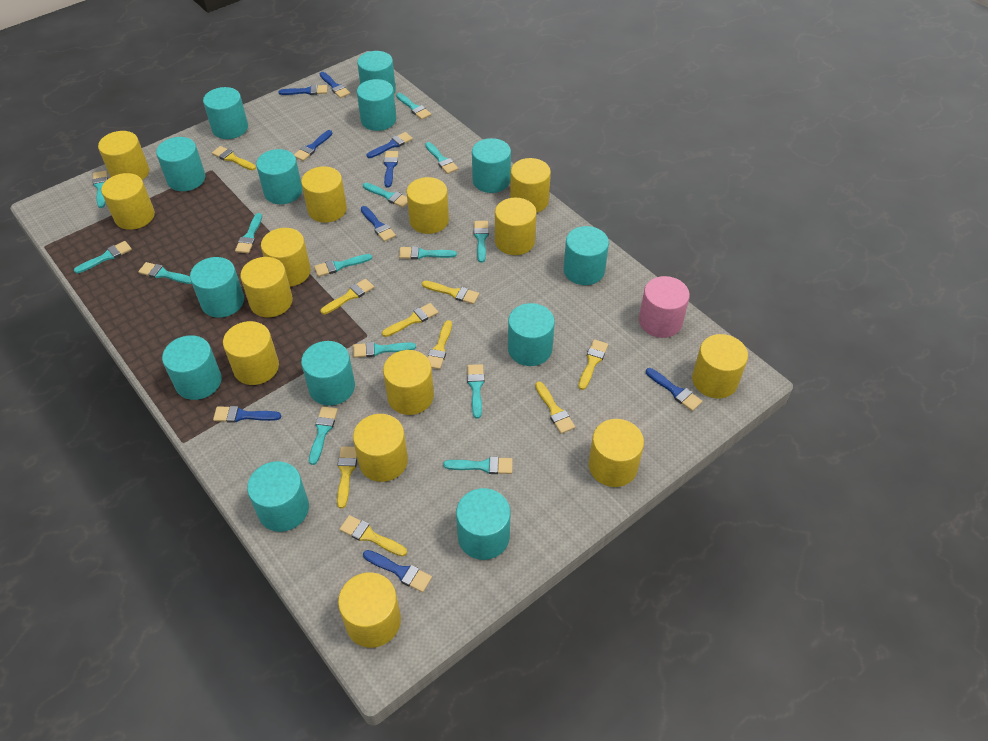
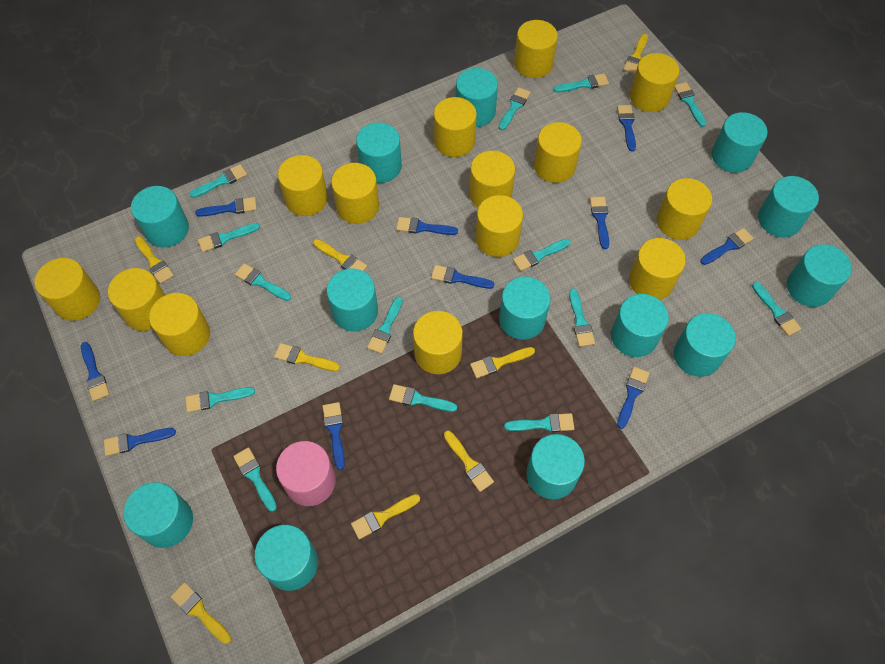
blue brush: [213,406,281,423] [279,85,327,95] [294,130,332,161] [320,72,350,98] [361,206,396,242] [363,550,432,593] [366,132,413,158] [384,151,399,187] [646,368,702,411] = 9 -> [81,342,110,401] [104,428,176,456] [195,197,257,217] [322,402,345,470] [396,217,458,235] [431,265,495,289] [590,197,609,249] [617,105,636,152] [617,367,649,429] [700,228,754,265] = 10
yellow brush: [212,146,256,170] [321,279,374,315] [337,446,357,509] [340,515,407,557] [382,303,438,337] [422,281,479,304] [428,320,452,370] [535,381,575,434] [578,339,608,390] = 9 -> [135,237,174,284] [170,582,231,644] [274,343,340,372] [313,239,367,271] [351,494,420,539] [444,431,494,492] [470,347,535,378] [623,34,648,74] = 8

